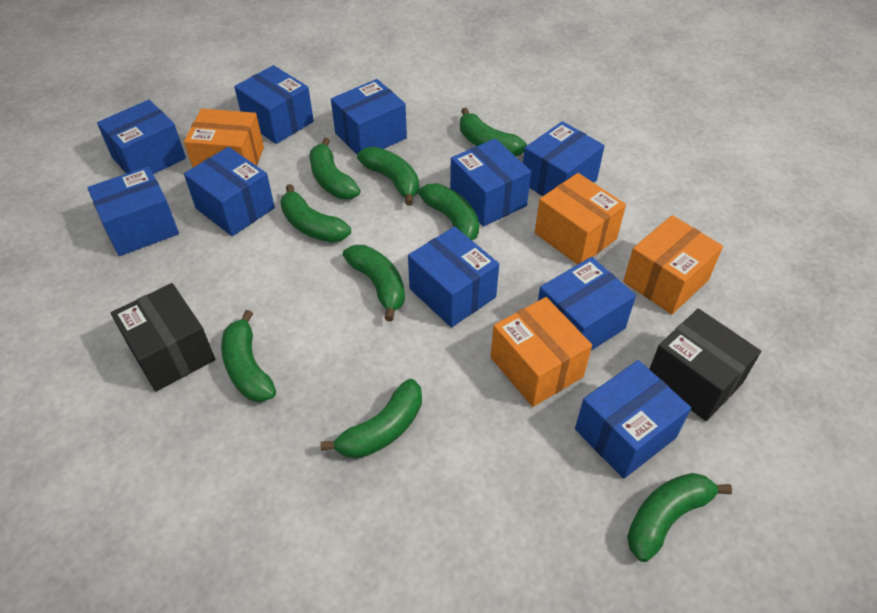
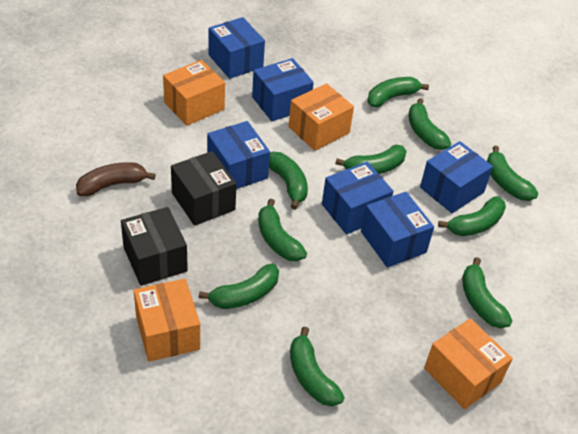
blue box: [87,166,179,256] [97,100,186,174] [184,147,275,236] [234,65,314,144] [331,79,407,154] [408,227,499,327] [450,138,531,227] [523,121,605,196] [538,257,636,351] [575,360,691,479] = 10 -> [207,121,270,189] [208,17,265,79] [252,58,314,121] [322,162,393,235] [361,192,434,268] [420,141,493,213] = 6
brown banana: none = 0 -> [76,162,156,196] = 1
green banana: [221,310,276,402] [280,184,351,243] [310,138,361,199] [321,379,422,459] [343,245,405,321] [357,147,419,206] [418,184,479,240] [460,108,527,156] [627,473,732,562] = 9 -> [199,264,279,309] [258,199,307,261] [269,152,308,210] [290,326,345,406] [335,145,407,174] [367,77,429,108] [408,98,451,150] [438,196,506,236] [462,257,513,328] [487,146,538,201] = 10

